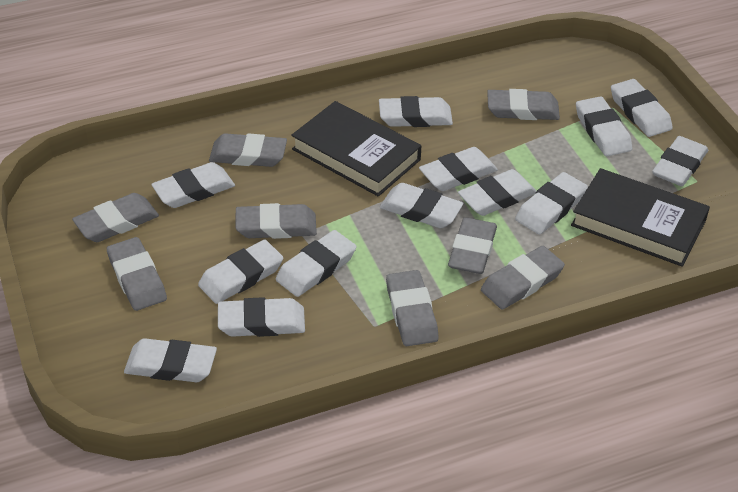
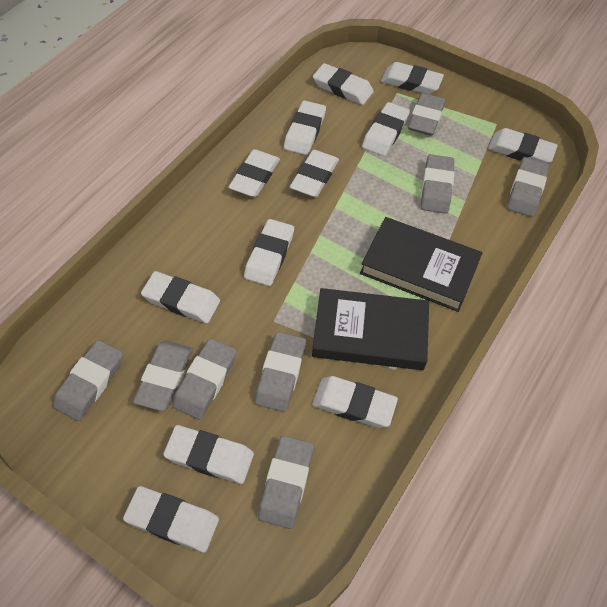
white eraser: [124,338,217,382] [151,162,235,208] [198,240,283,304] [218,297,305,337] [276,230,356,297] [379,96,453,127] [380,183,463,228] [419,147,498,191] [458,169,536,216] [515,172,588,234] [576,96,632,156] [611,79,673,137] [652,136,708,186] = 13 -> [123,486,219,553] [141,271,220,323] [163,425,254,484] [228,149,280,197] [244,219,294,286] [284,101,326,155] [290,150,339,197] [312,376,398,428] [313,63,374,105] [362,102,410,156] [381,62,444,94] [488,128,558,163] = 12

